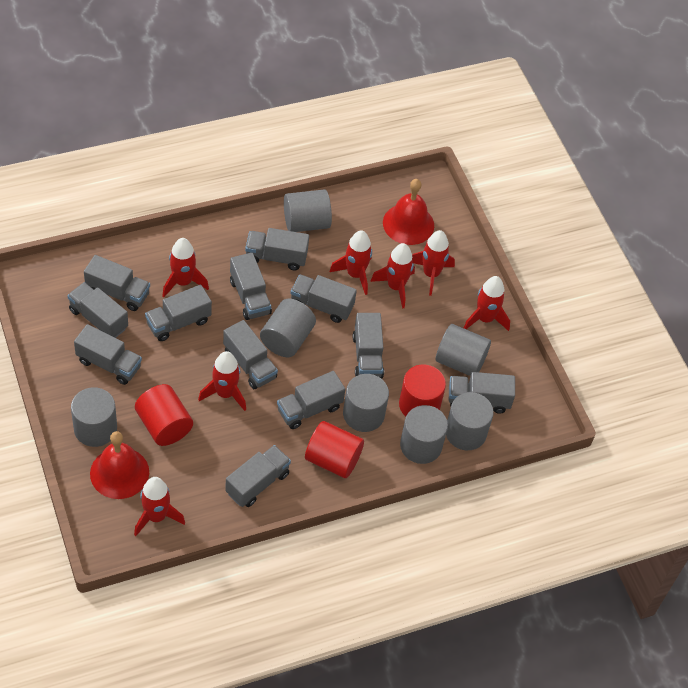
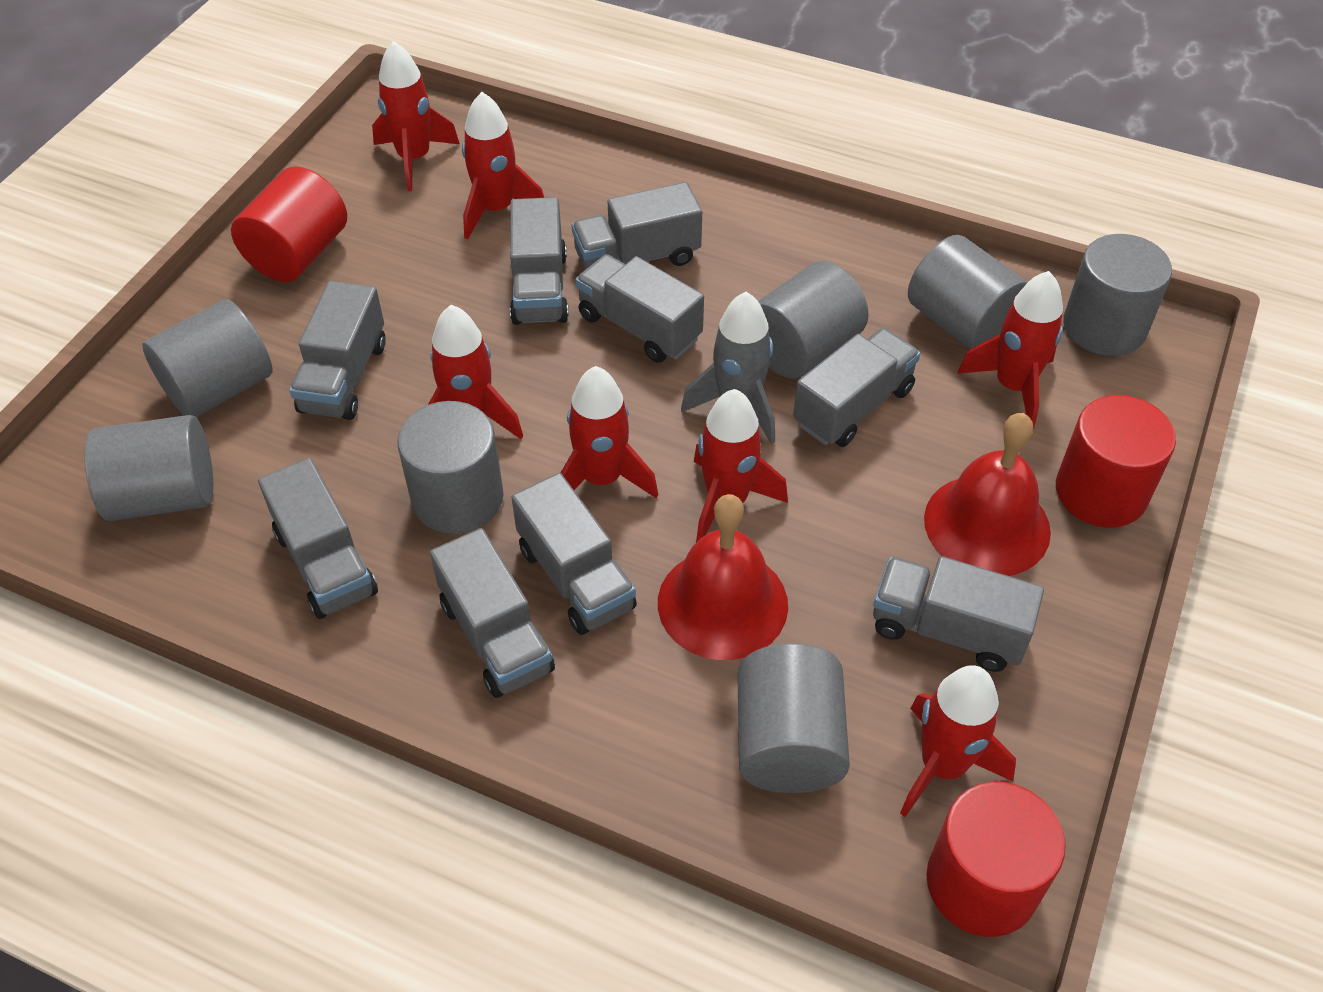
grey rocket: none = 0 -> [681,292,775,444] = 1
grey truck: [67,282,128,338] [74,324,142,385] [84,255,150,311] [145,285,212,341] [223,320,278,389] [225,445,291,507] [230,253,272,320] [245,228,309,271] [277,371,345,429] [290,275,357,323] [353,313,384,378] [449,372,515,414] = 12 -> [258,458,378,619] [289,281,386,420] [430,528,555,698] [510,197,569,325] [511,473,637,635] [572,182,702,270] [575,254,704,363] [793,328,920,447] [873,556,1044,672] = 9

